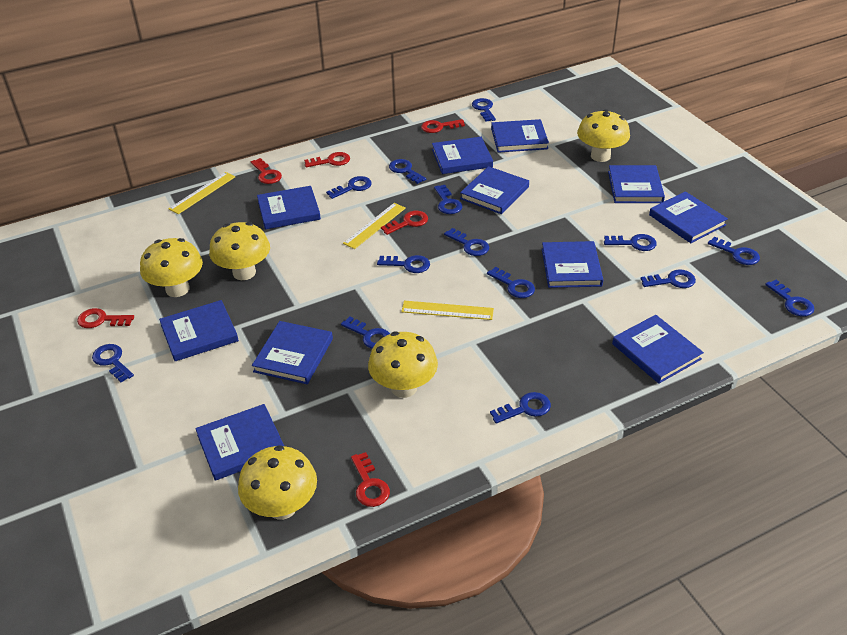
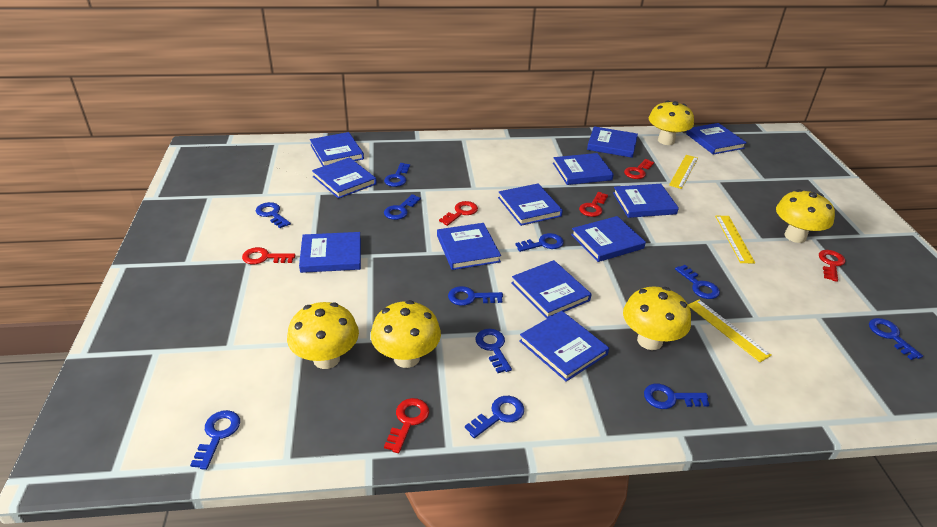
blue book: [159,300,239,361] [195,404,284,481] [252,321,333,384] [257,186,321,229] [432,137,493,174] [460,166,529,214] [491,119,549,153] [542,241,603,288] [608,165,665,203] [612,315,704,384] [649,191,728,243] = 11 -> [299,232,361,273] [310,132,364,166] [312,157,377,199] [437,223,501,270] [498,184,563,226] [511,260,592,319] [519,311,609,382] [553,153,614,185] [571,216,646,262] [587,126,638,158] [613,184,679,218] [686,123,747,155] = 12
blue key: [92,344,134,382] [326,176,372,199] [341,317,390,349] [377,255,430,273] [389,159,426,184] [434,185,462,214] [444,228,489,256] [472,98,496,121] [487,267,535,298] [490,392,551,424] [604,234,657,251] [641,269,696,288] [708,237,760,265] [765,280,815,317] = 14 -> [190,410,240,470] [256,202,291,228] [384,163,410,187] [384,194,421,220] [448,286,503,306] [465,396,524,438] [475,329,512,373] [515,233,564,252] [644,384,709,409] [675,265,720,299] [869,318,923,360] = 11

